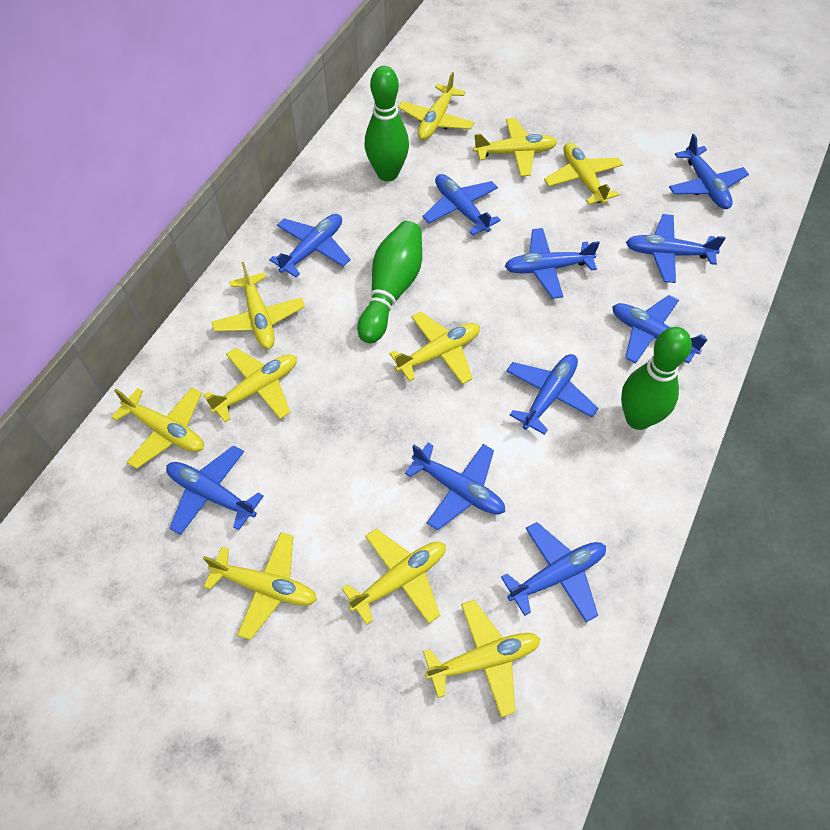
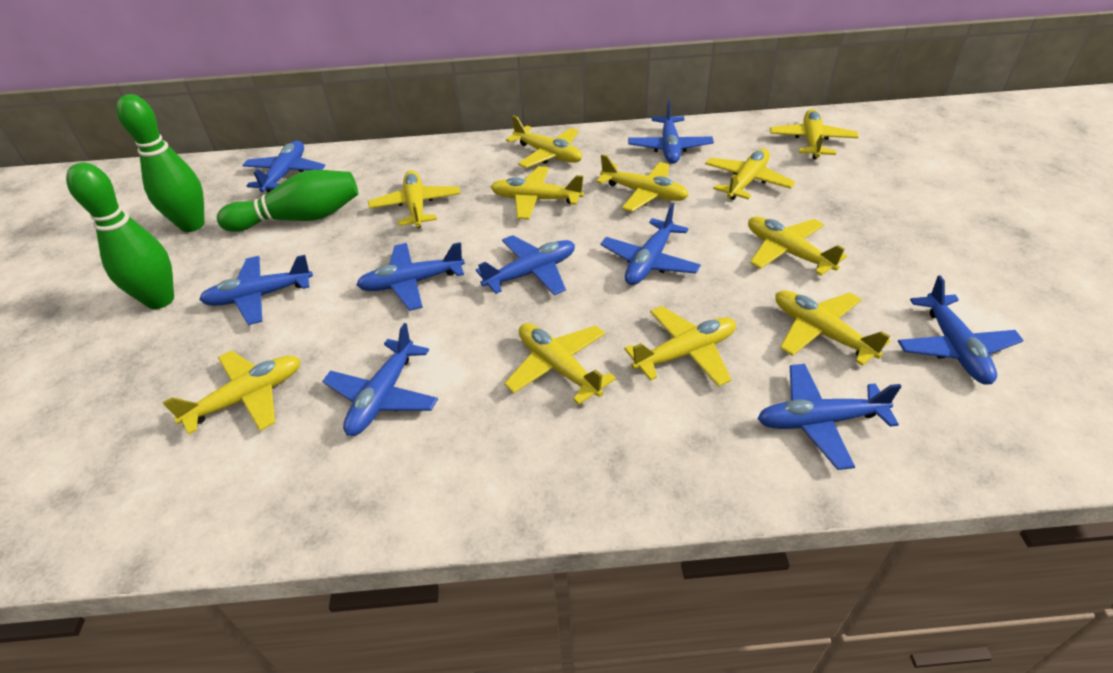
blue plane: [166,445,264,535] [269,214,350,277] [405,443,505,530] [422,174,501,236] [501,522,606,623] [505,228,600,299] [506,354,598,435] [612,295,708,364] [626,214,726,283] [669,134,749,209] = 10 -> [199,255,313,325] [242,141,325,193] [322,323,438,436] [356,242,465,311] [476,235,575,295] [600,204,701,285] [628,100,714,164] [758,364,902,470] [898,275,1024,385] = 9
yellow plane: [111,388,204,469] [203,532,317,640] [204,348,297,422] [212,262,305,349] [342,529,445,625] [389,312,480,384] [398,72,475,140] [423,600,541,717] [473,118,557,177] [544,143,623,205] = 10 -> [162,351,301,435] [368,170,460,228] [491,166,584,220] [504,323,616,405] [506,115,582,168] [596,154,689,212] [624,306,736,387] [705,148,795,200] [748,216,847,276] [770,109,859,159] [775,290,891,366] = 11

